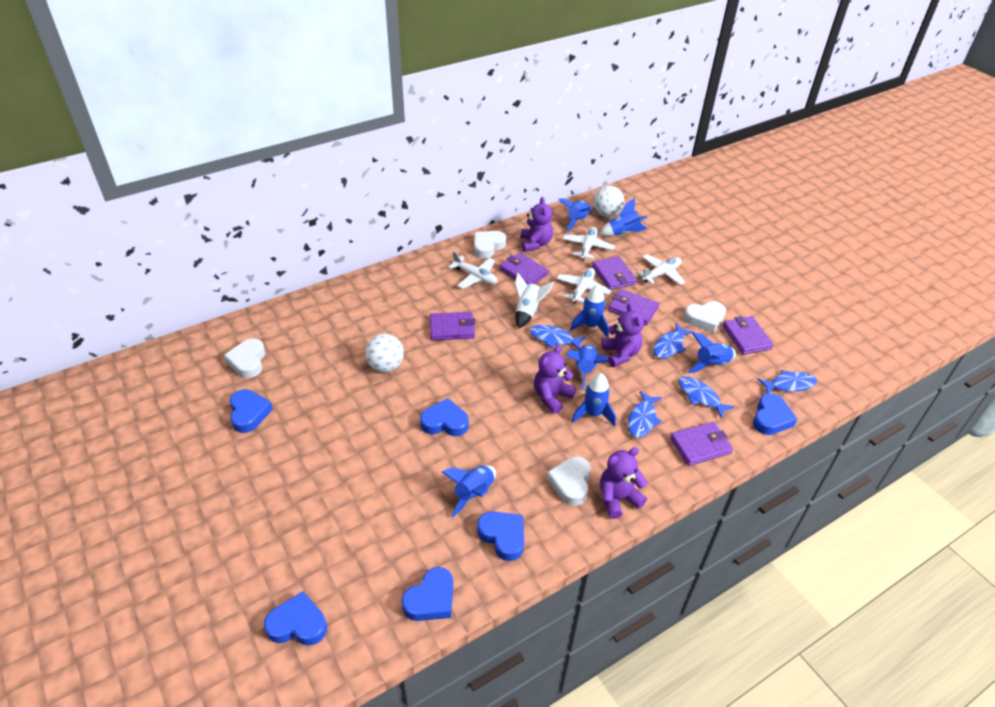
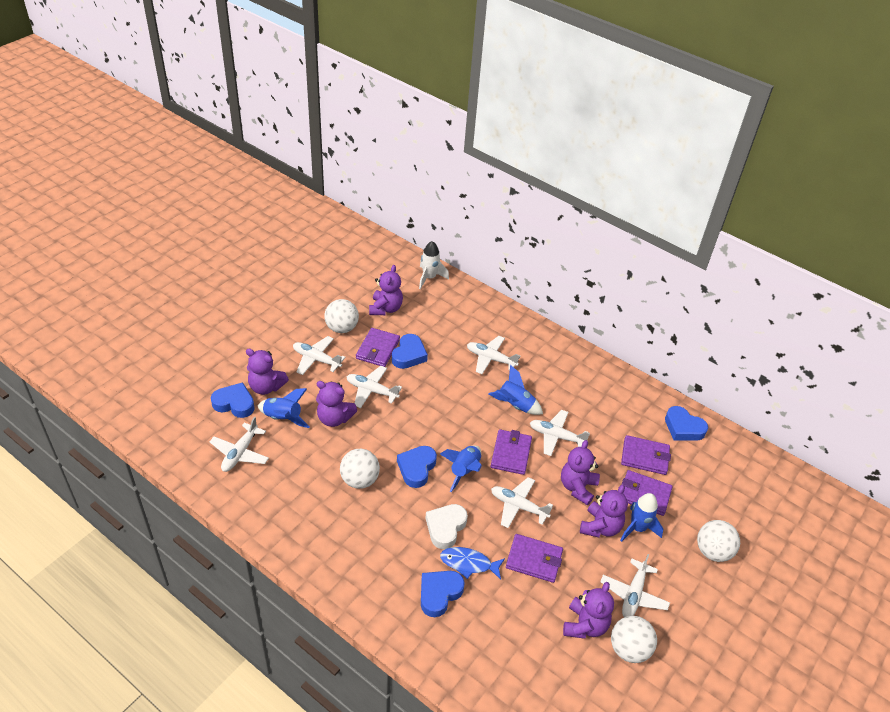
blue fish: [530,325,586,350] [628,391,662,438] [653,323,693,359] [678,377,735,418] [757,370,817,394] = 5 -> [440,547,505,579] = 1
blue heart: [230,389,273,433] [264,591,327,646] [402,567,453,621] [420,398,469,436] [477,511,524,561] [753,393,798,435] = 6 -> [211,382,255,418] [392,334,428,369] [397,446,437,488] [421,571,465,617] [665,406,708,441] = 5
blue rocket: [442,466,496,517] [558,198,592,232] [566,344,608,391] [570,285,609,338] [572,373,616,426] [600,198,648,236] [688,332,736,373] = 7 -> [258,388,310,428] [440,445,482,492] [488,365,543,415] [620,493,663,542] = 4
purple teddy bear: [520,197,553,252] [534,345,576,414] [600,447,647,519] [601,303,644,367] = 4 -> [246,349,289,395] [316,381,357,427] [369,265,403,315] [561,440,600,505] [563,582,614,639] [580,484,628,538] = 6
purple wallet: [430,312,475,340] [499,253,549,285] [592,256,637,290] [608,289,659,325] [670,422,733,466] [723,316,774,355] = 6 -> [356,328,400,367] [491,429,532,475] [506,534,563,583] [621,435,671,475] [621,470,673,516] = 5
white ball: [365,334,404,372] [593,186,624,217] = 2 -> [324,299,359,333] [340,449,380,489] [611,616,657,663] [697,520,740,562] = 4
white heart: [224,338,265,378] [474,231,506,259] [547,456,591,506] [684,301,726,333] = 4 -> [426,504,468,549] = 1
white plane: [448,251,498,289] [556,268,611,303] [563,227,615,260] [637,254,685,285] = 4 -> [210,416,269,472] [293,336,346,375] [347,366,402,408] [467,336,520,374] [491,477,553,528] [530,410,590,456] [600,554,670,617] = 7

